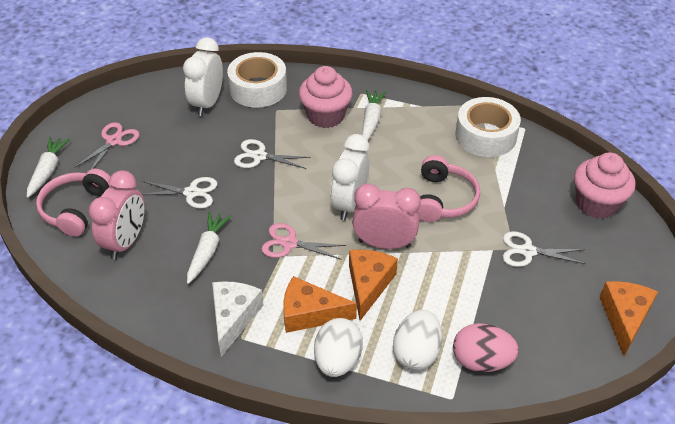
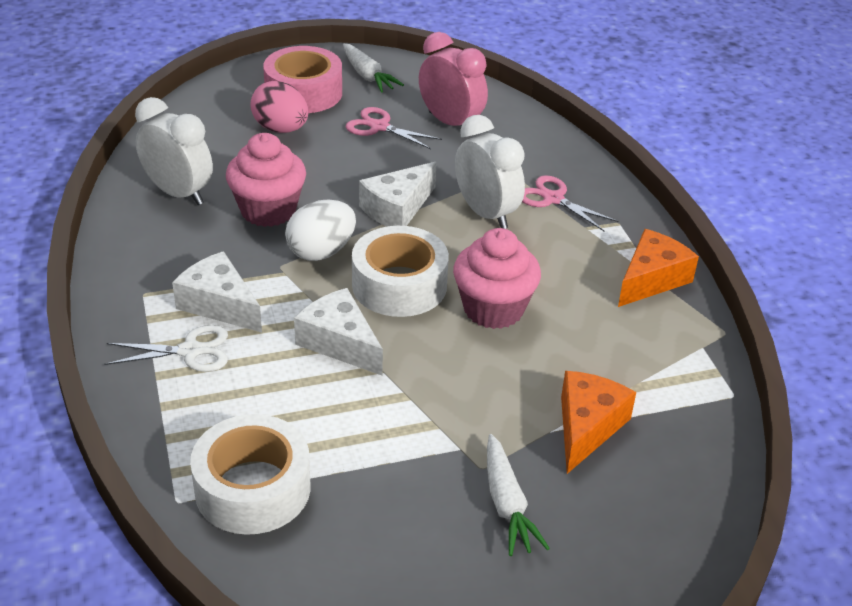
orange cheese: [283,276,357,333] [349,249,398,321] [600,281,658,356] = 3 -> [561,371,636,474] [618,229,699,307] = 2
pink clock: [88,170,145,260] [352,183,421,249] = 2 -> [419,32,488,126] = 1
pink headphones: [36,169,111,237] [418,155,480,222] = 2 -> none = 0
pink tape: none = 0 -> [263,46,342,113] = 1
white carrot: [27,137,70,198] [187,211,231,284] [362,89,386,140] = 3 -> [343,43,404,92] [487,434,550,556] = 2
white cheese: [212,281,263,357] = 1 -> [172,251,262,332] [294,288,383,375] [359,162,437,227] = 3
white egg: [314,318,363,377] [393,310,442,370] = 2 -> [285,199,356,261] = 1
white scissors: [142,177,218,209] [234,139,311,169] [503,231,586,267] = 3 -> [105,325,228,372] = 1

